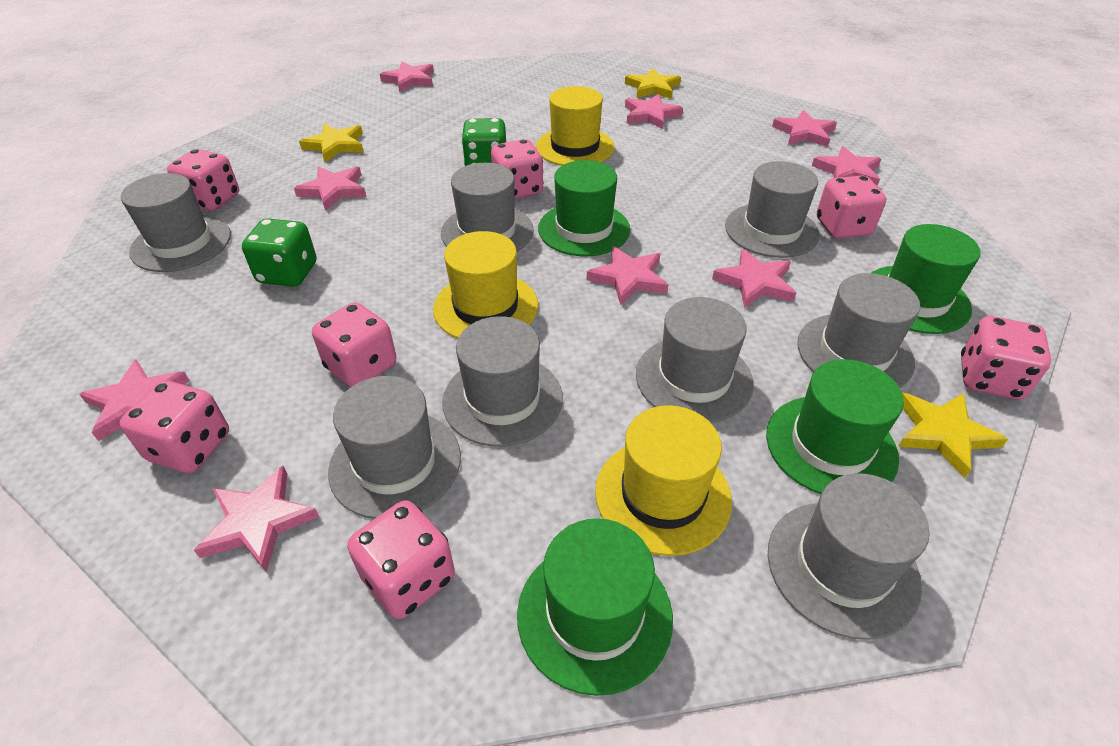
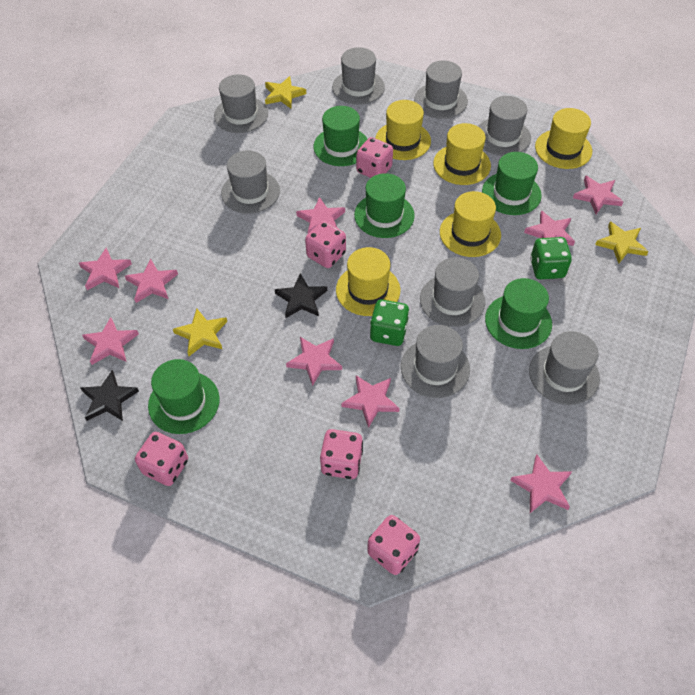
black star: none = 0 -> [81,370,139,421] [274,273,327,318] = 2
green hat: [517,518,673,696] [538,160,630,256] [766,359,904,494] [871,224,981,334] = 4 -> [148,359,220,434] [314,106,367,166] [354,173,415,238] [482,152,542,215] [485,278,552,349] = 5
pink dice: [120,380,229,473] [167,149,239,211] [312,302,396,387] [347,500,455,619] [491,139,544,199] [817,175,886,239] [961,316,1051,400] = 7 -> [135,432,188,486] [305,221,346,268] [320,429,363,479] [356,137,393,178] [367,515,420,575] = 5
yellow hat: [433,231,538,339] [536,86,615,166] [595,405,732,556] = 3 -> [336,247,400,316] [375,100,431,160] [433,123,491,185] [440,191,501,257] [535,108,592,169] = 5

